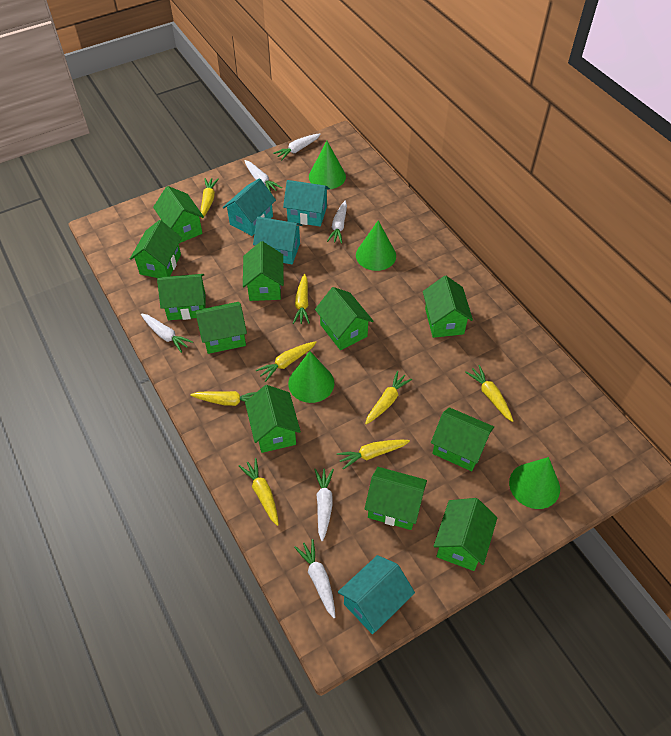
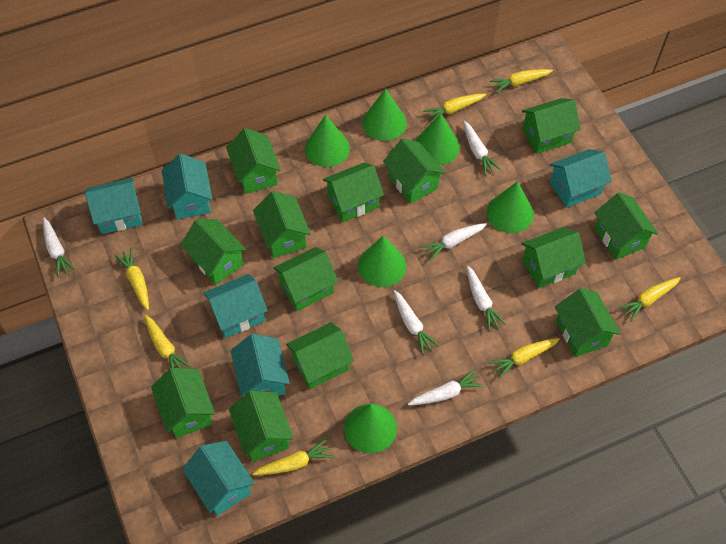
green cone: [288,351,334,403] [309,141,346,189] [356,220,396,271] [509,457,560,509] = 4 -> [305,115,350,167] [344,404,397,454] [358,236,406,287] [362,89,407,141] [416,113,460,165] [487,181,534,233] = 6
green house: [130,220,182,278] [153,186,204,243] [157,274,206,320] [196,302,247,354] [243,241,284,301] [245,385,301,453] [315,287,373,350] [365,467,427,530] [423,276,473,338] [431,407,494,471] [434,498,497,571] = 11 -> [151,368,215,438] [181,219,246,285] [226,128,281,194] [229,391,293,462] [253,191,311,258] [273,247,338,311] [286,322,354,389] [323,163,384,222] [383,138,445,204] [521,227,586,288] [522,98,581,154] [555,288,620,357] [594,192,658,260] = 13
turquoise house: [223,178,276,236] [253,217,302,264] [283,180,330,226] [338,555,415,634] = 4 -> [85,178,142,234] [162,154,212,220] [182,441,255,516] [204,274,268,338] [231,334,290,396] [549,149,612,208] = 6
yellow carrot: [190,391,256,406] [200,178,219,219] [239,458,279,526] [256,341,317,382] [293,274,310,324] [337,440,410,469] [365,371,412,425] [465,365,513,422] = 8 -> [114,248,149,310] [144,315,191,368] [253,439,334,475] [423,94,486,123] [489,69,553,93] [489,338,560,379] [618,277,681,322] = 7

